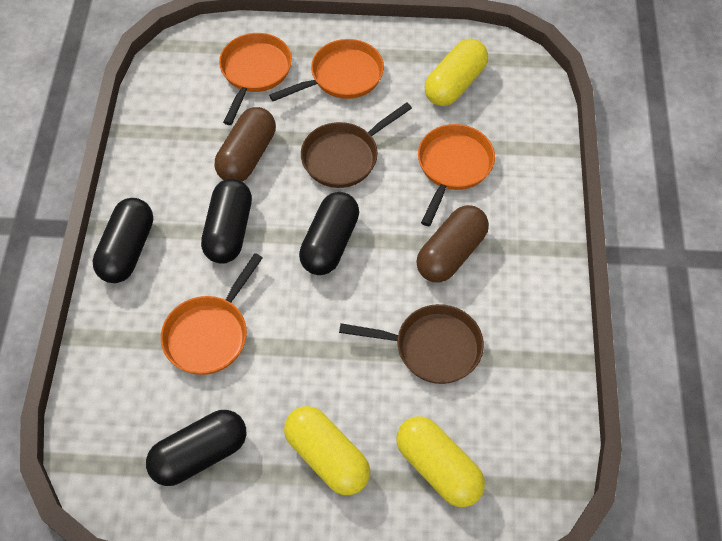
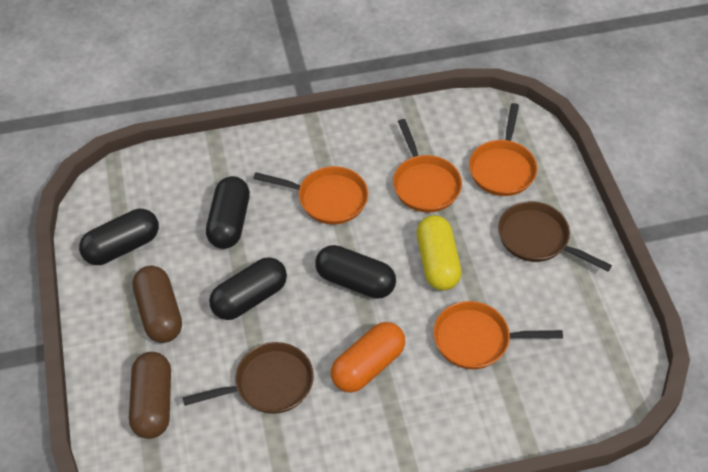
orange capsule: none = 0 -> [331,322,405,393] = 1
yellow capsule: [284,406,370,495] [396,417,485,507] [425,38,488,106] = 3 -> [416,215,461,291] = 1

